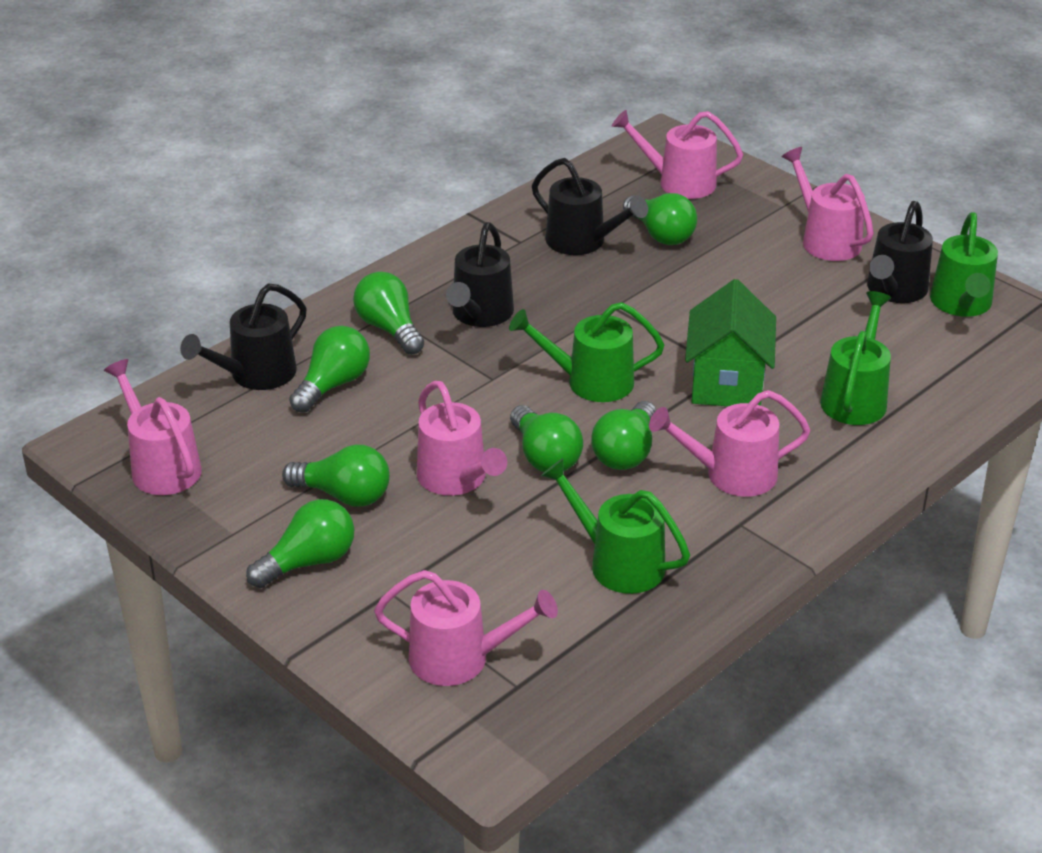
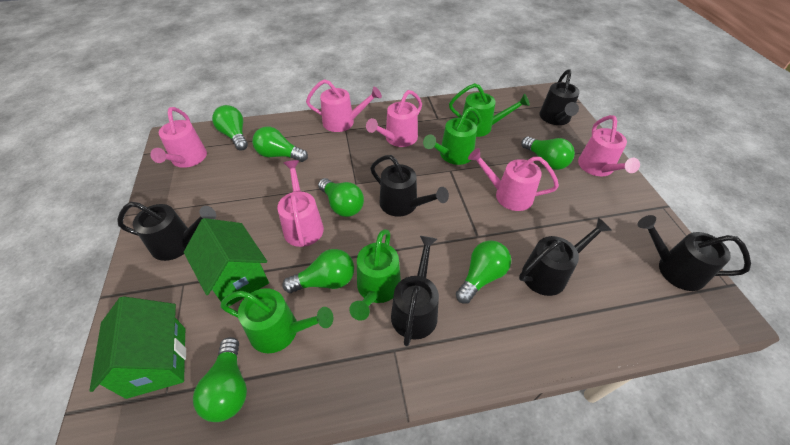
black watering can: [180,284,307,390] [446,222,514,327] [532,158,648,255] [867,201,933,303] = 4 -> [117,202,216,261] [370,155,449,217] [391,236,439,346] [519,218,612,296] [539,69,580,125] [638,215,751,291] = 6
green house: [685,279,776,406] = 1 -> [89,296,186,399] [184,218,269,307] = 2

